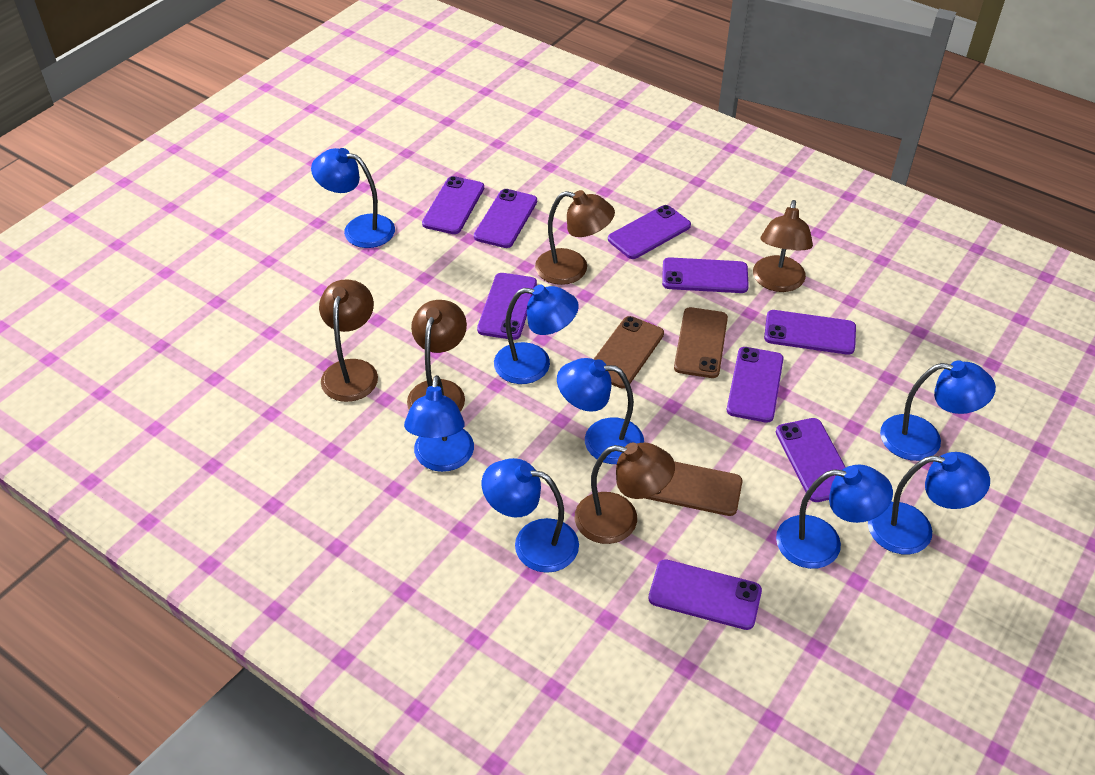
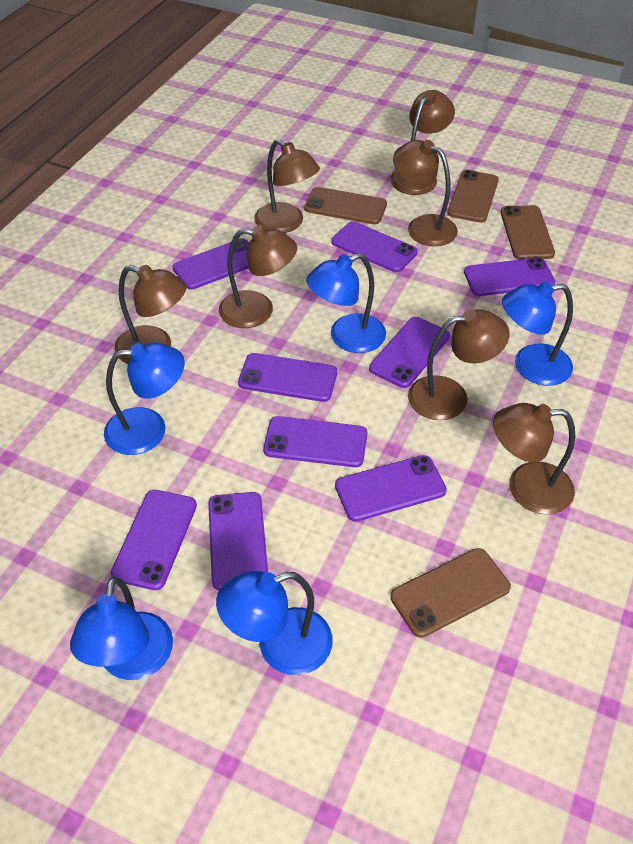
blue lamp: [311,148,395,248] [404,375,474,472] [482,458,579,573] [494,285,579,384] [557,358,644,464] [776,465,893,569] [868,452,990,554] [880,360,996,461] = 8 -> [70,577,173,680] [104,342,185,455] [216,571,333,675] [306,253,386,353] [502,281,573,386] = 5
brown lamp: [319,280,378,402] [407,300,467,412] [535,190,615,285] [575,443,675,544] [753,200,813,292] = 5 -> [114,265,187,364] [219,226,297,328] [254,139,320,233] [390,90,455,195] [393,140,458,246] [408,309,509,420] [493,403,575,515] = 7
brown phone: [594,316,664,388] [645,461,743,516] [674,307,728,378] = 3 -> [304,187,387,224] [390,548,511,638] [448,170,499,223] [501,205,555,260] = 4

